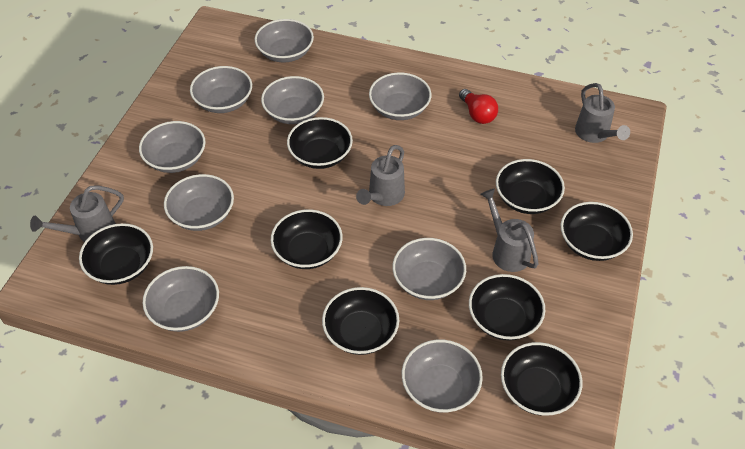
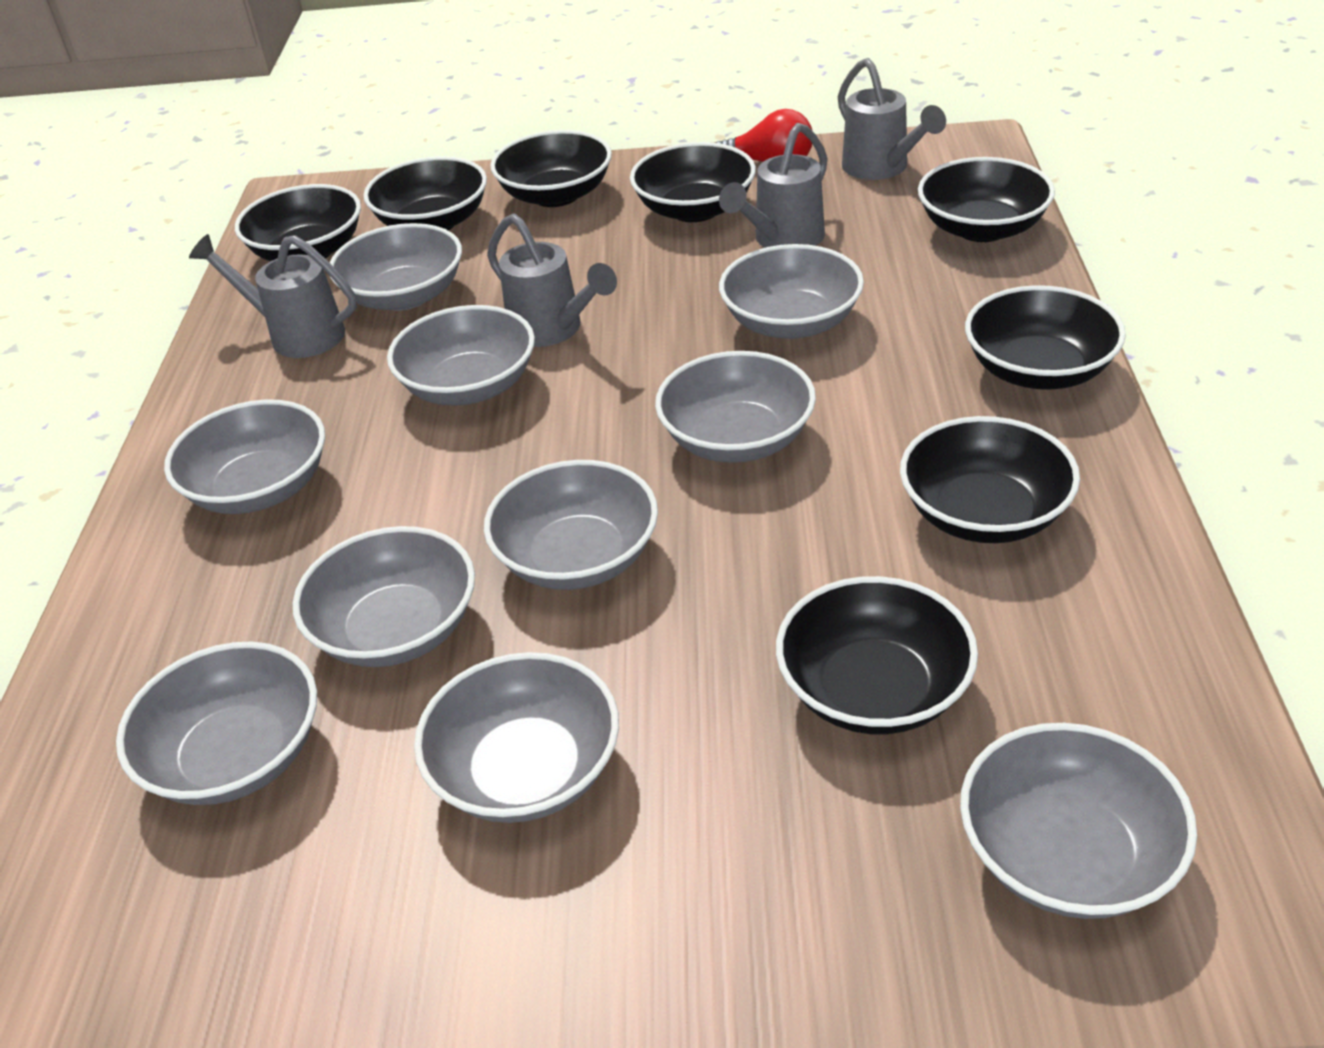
grey bowl: [139,121,206,173] [143,266,219,332] [164,174,234,231] [190,66,252,113] [255,19,314,63] [261,76,324,124] [369,72,431,120] [392,238,466,300] [402,340,483,413] = 9 -> [116,642,317,805] [164,399,325,514] [293,526,475,667] [330,223,462,311] [387,305,535,405] [414,652,619,823] [484,460,658,590] [655,351,816,463] [719,244,864,339] [960,723,1197,919] = 10

